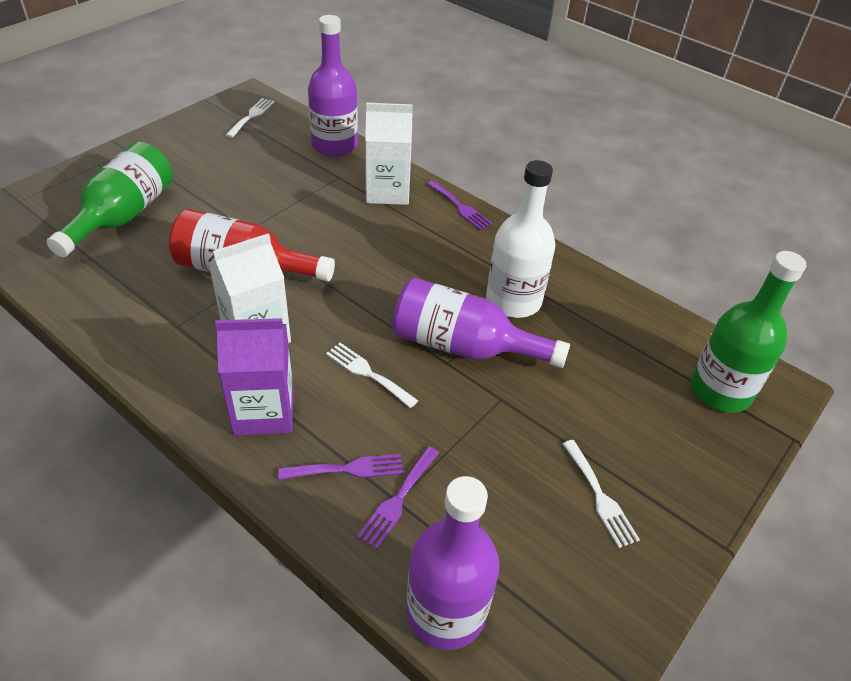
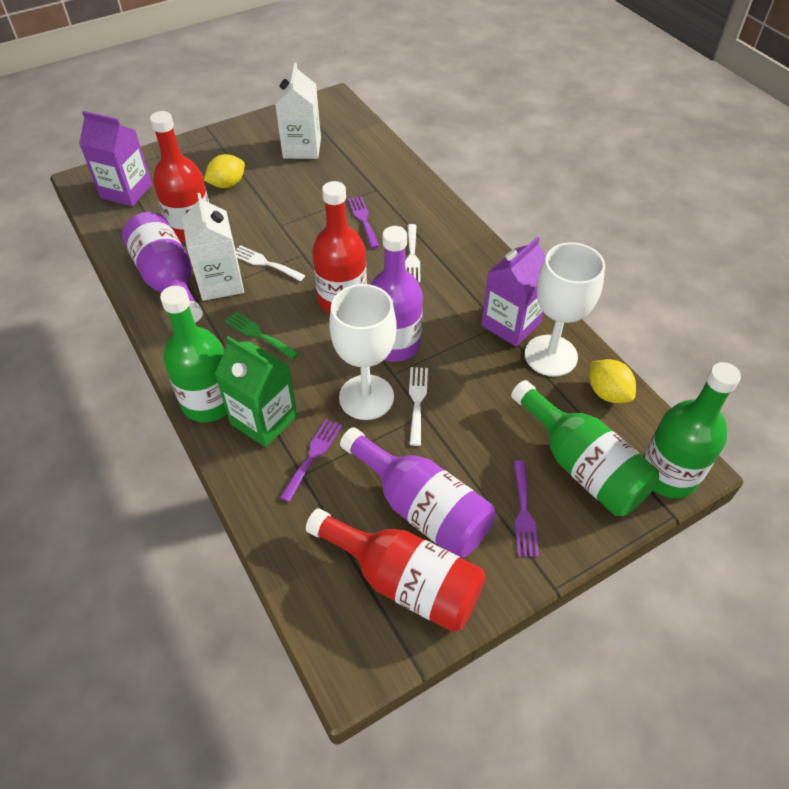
green bottle: [47,142,173,257] [691,251,806,413] = 2 -> [160,286,227,422] [511,380,659,516] [643,362,741,498] = 3
green carton: none = 0 -> [215,336,298,447] = 1
green fork: none = 0 -> [224,312,299,360] = 1
purple carton: [215,318,294,436] = 1 -> [79,111,152,206] [481,236,546,347] = 2
red bottle: [169,209,335,282] = 1 -> [150,111,209,243] [306,508,486,632] [312,181,367,313] = 3
white bottle: [486,160,555,318] = 1 -> none = 0
white goblet: none = 0 -> [329,284,397,420] [525,242,605,377] = 2
yellow lemon: none = 0 -> [204,154,245,188] [590,359,636,403] = 2

